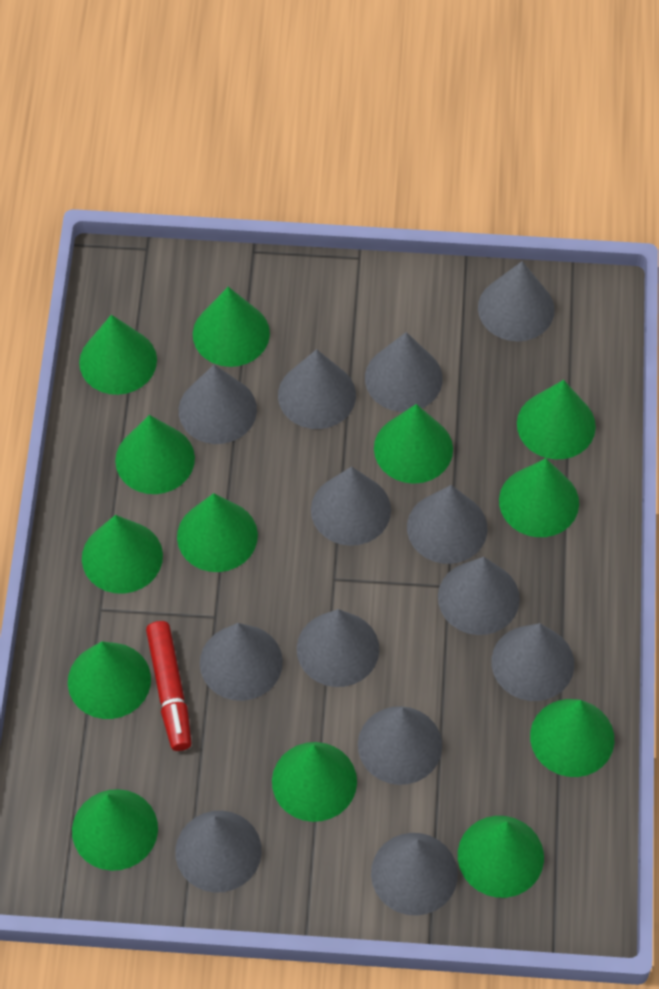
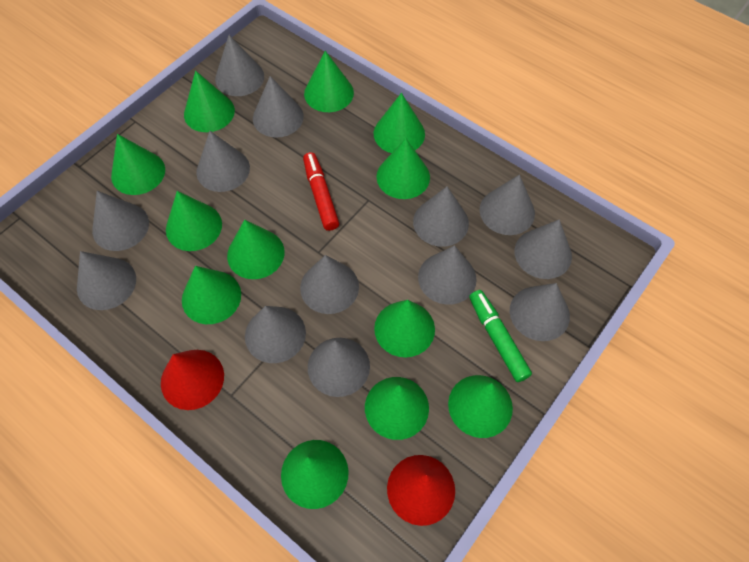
green cone: [68,641,151,719] [72,789,158,871] [79,315,157,395] [82,515,163,594] [115,415,195,494] [177,493,258,572] [193,287,270,367] [272,742,357,822] [374,404,453,484] [458,816,544,898] [499,458,579,537] [517,380,596,459] [530,699,614,777] = 13 -> [111,134,165,195] [166,191,222,251] [182,266,241,324] [184,71,235,132] [227,220,284,279] [281,440,349,509] [304,51,354,112] [365,377,429,440] [374,93,425,153] [374,300,435,358] [376,138,430,199] [448,375,513,438] = 12
green marker: none = 0 -> [469,290,532,382] = 1
red cone: none = 0 -> [161,350,224,410] [387,455,455,526] = 2

